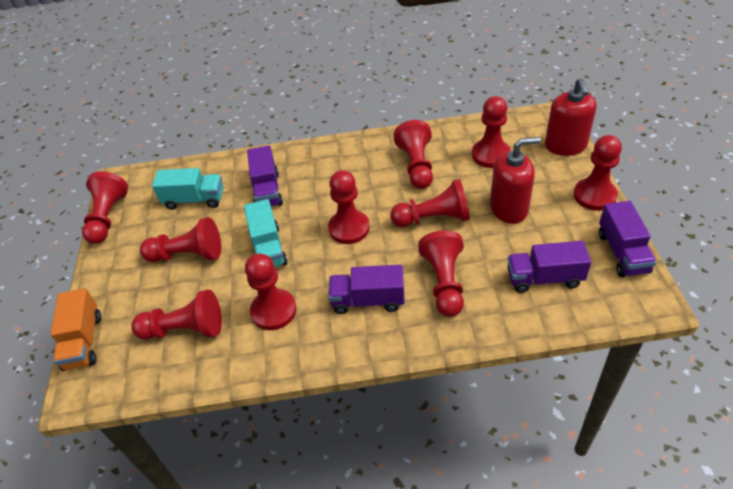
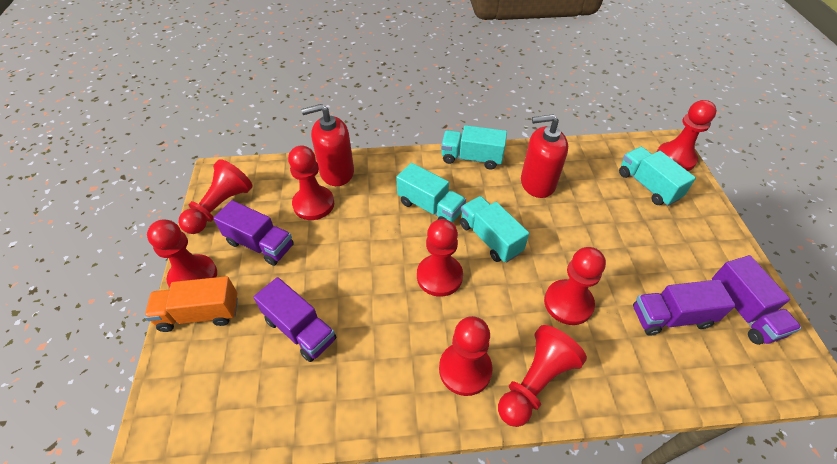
red pawn: [82,172,128,244] [131,290,222,340] [140,217,221,262] [245,254,296,330] [328,170,370,244] [390,179,470,227] [393,120,433,189] [418,230,464,317] [472,96,511,168] [574,135,622,211] = 10 -> [147,220,217,288] [179,159,253,234] [288,146,334,220] [417,219,463,297] [439,316,493,396] [498,325,587,427] [544,247,606,325] [657,100,717,171] = 8
turquoise truck: [152,168,223,210] [244,199,288,267] = 2 -> [396,163,466,223] [441,125,507,170] [460,196,529,263] [619,147,696,206] = 4

